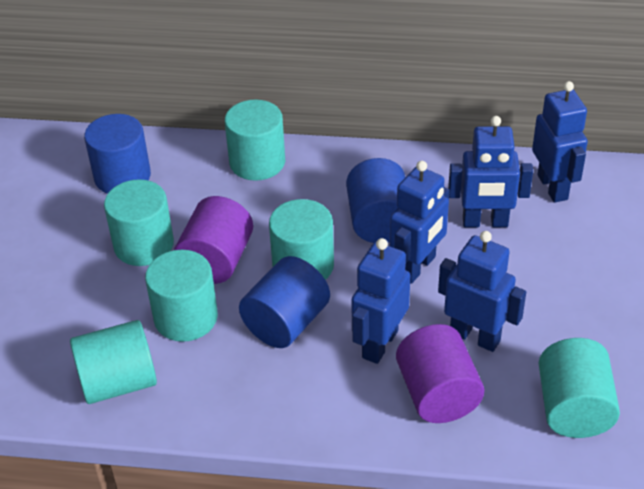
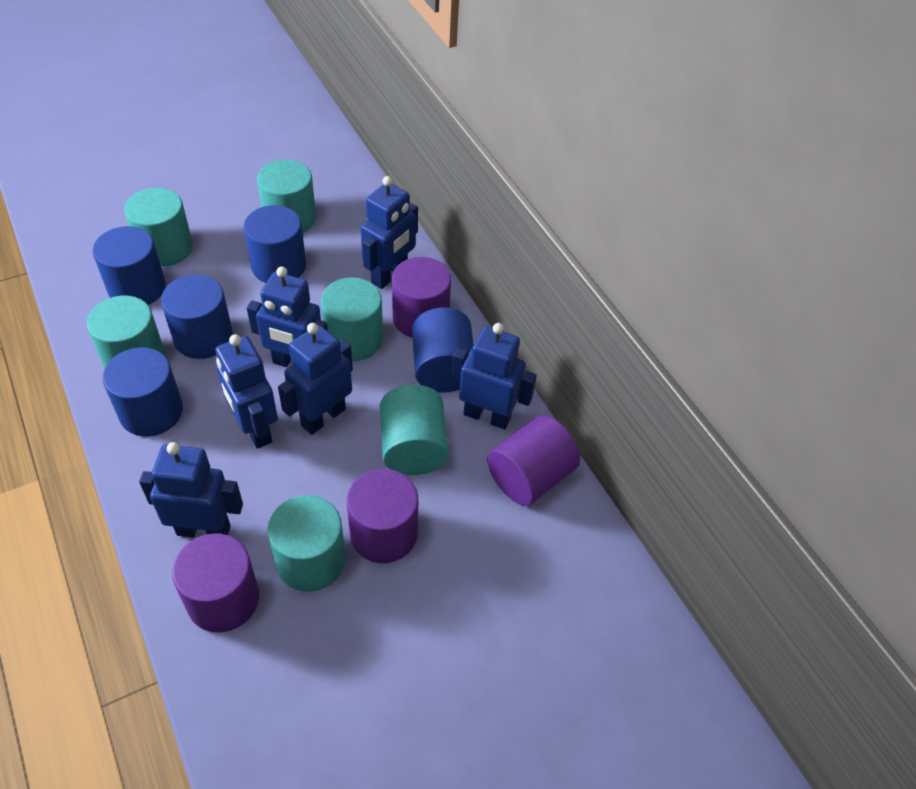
blue cylinder: [84,114,151,194] [239,256,330,348] [346,158,405,243] = 3 -> [93,226,166,305] [103,347,183,437] [161,274,233,359] [244,205,306,283] [412,307,474,393] = 5
blue robot: [351,238,410,364] [390,161,450,284] [438,231,526,352] [448,116,533,227] [532,81,588,203] = 5 -> [139,442,243,537] [215,334,278,449] [247,267,328,367] [278,323,353,435] [361,176,418,289] [451,323,537,429] = 6
purple cylinder: [174,196,253,284] [396,324,484,423] = 2 -> [172,533,259,632] [347,469,418,563] [392,257,451,338] [487,415,580,506] = 4

